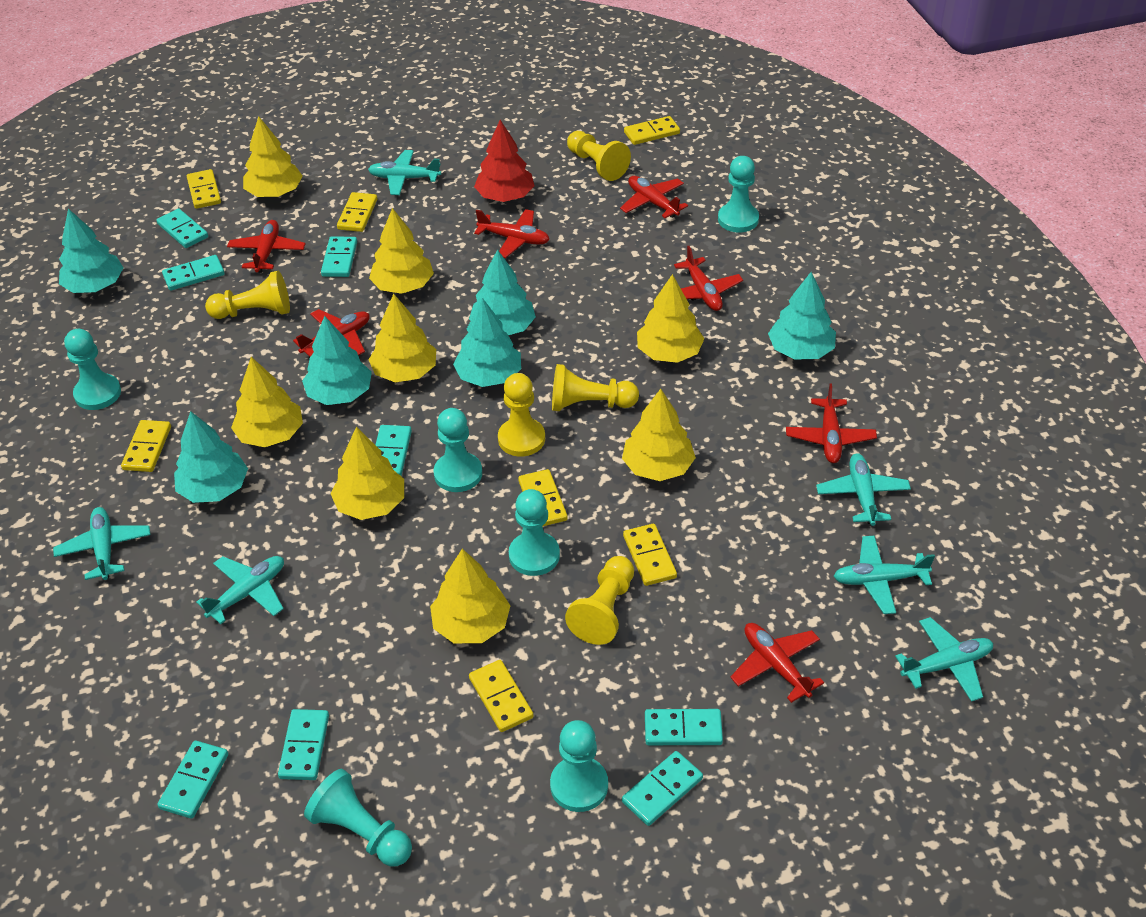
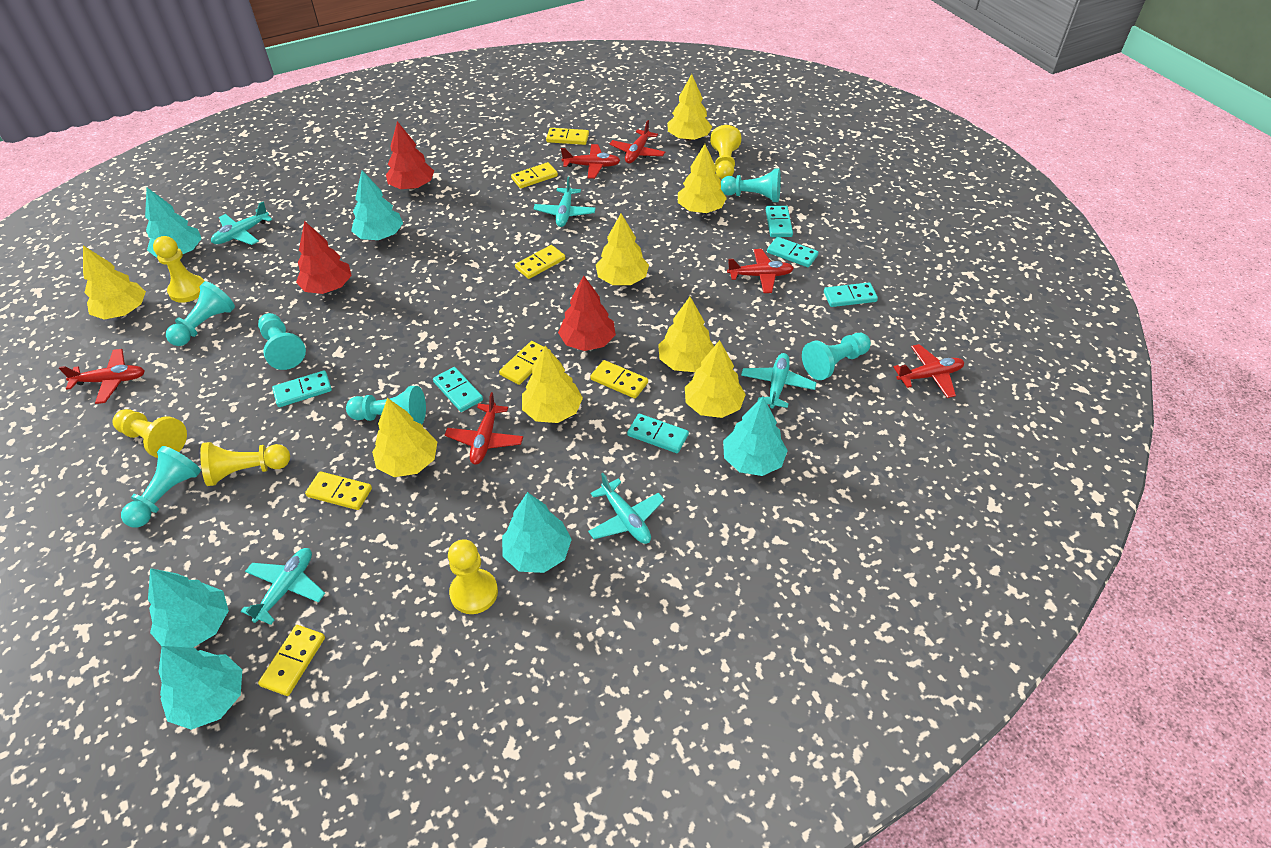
red plane: [227,220,306,273] [293,309,369,357] [474,209,550,258] [620,176,688,218] [674,246,743,311] [730,623,824,703] [786,384,877,463] = 7 -> [59,349,145,404] [445,392,523,465] [561,144,620,179] [609,120,665,163] [727,249,794,293] [893,344,964,398] = 6
red tree: [474,120,534,202] = 1 -> [296,221,352,294] [386,121,434,189] [558,275,616,351] = 3
turquoise domino: [156,208,208,248] [157,740,228,819] [162,255,225,291] [278,709,329,780] [321,236,357,277] [376,425,412,476] [622,751,703,826] [645,709,723,745] = 8 -> [272,370,332,407] [433,367,483,412] [627,414,689,453] [766,206,793,237] [767,237,819,267] [824,282,878,307] = 6
turquoise plane: [53,507,151,580] [196,556,284,624] [368,150,441,195] [816,453,911,526] [833,536,935,614] [895,617,993,702] = 6 -> [211,202,272,245] [241,548,325,625] [533,176,596,227] [588,473,665,544] [741,353,816,408] = 5

